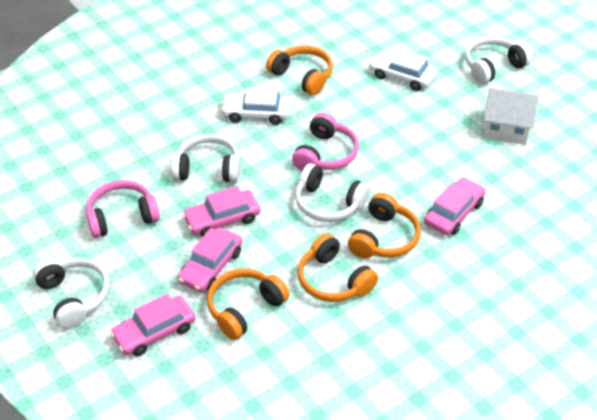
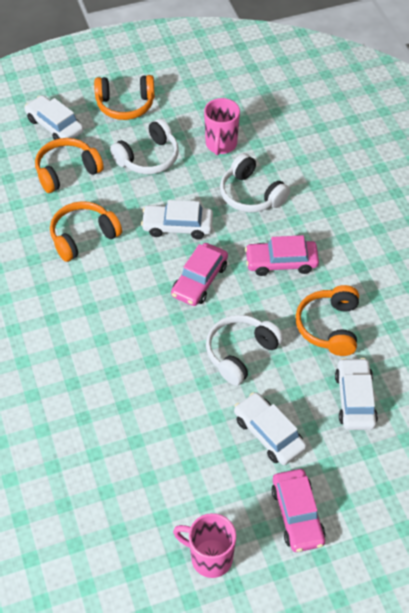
pink car: [110,294,195,356] [178,227,242,292] [182,186,260,237] [424,177,486,235] = 4 -> [171,243,228,306] [245,235,319,276] [271,469,326,552] = 3
pink headphones: [86,180,160,238] [292,113,359,171] = 2 -> none = 0
pink mug: none = 0 -> [173,513,236,578] [204,98,240,155] = 2
white car: [221,87,291,125] [369,49,437,91] = 2 -> [25,95,84,140] [141,200,213,239] [234,392,307,465] [335,358,378,430] = 4
white headphones: [33,258,109,329] [171,134,240,182] [295,163,370,222] [465,36,532,84] = 4 -> [110,119,179,174] [206,315,284,386] [220,153,290,213] = 3
white house: [484,88,539,145] = 1 -> none = 0

